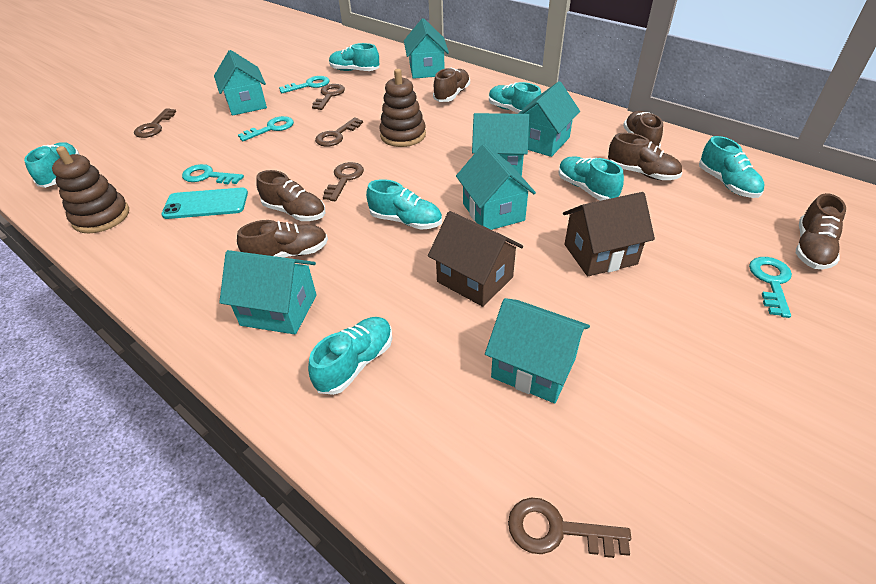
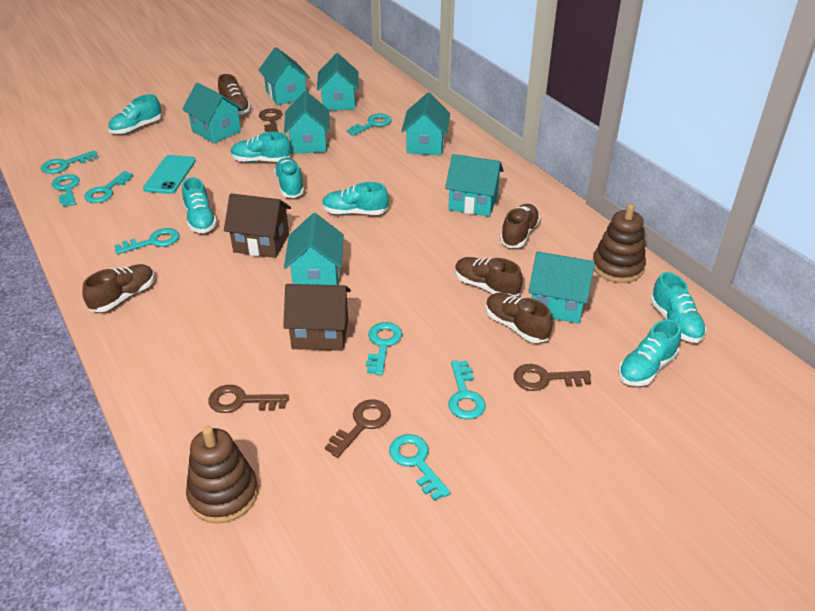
brown key: [134,108,176,138] [312,84,345,110] [315,117,363,147] [323,162,364,201] [508,498,631,558] = 5 -> [208,385,289,413] [259,108,283,132] [325,399,391,458] [514,364,591,391] = 4
brown shoe: [237,220,328,258] [256,170,325,221] [433,68,470,102] [608,133,682,180] [623,111,663,149] [796,193,846,269] = 6 -> [82,264,155,312] [218,74,251,115] [455,257,523,297] [486,293,553,343] [500,204,540,248] = 5
turquoise house: [214,50,267,116] [219,250,317,334] [404,18,449,79] [456,144,536,230] [472,113,529,176] [485,298,590,403] [518,81,580,157] = 7 -> [182,82,243,143] [259,47,310,105] [284,91,330,154] [284,213,344,285] [317,53,359,110] [401,92,450,155] [445,154,504,217] [528,251,595,324] = 8
turquoise key: [182,164,244,184] [238,116,294,141] [279,76,330,93] [749,257,792,318] = 4 -> [41,150,98,174] [52,174,80,207] [84,171,133,203] [114,228,180,254] [347,113,392,136] [366,322,402,375] [389,434,451,501] [448,360,486,419] = 8

